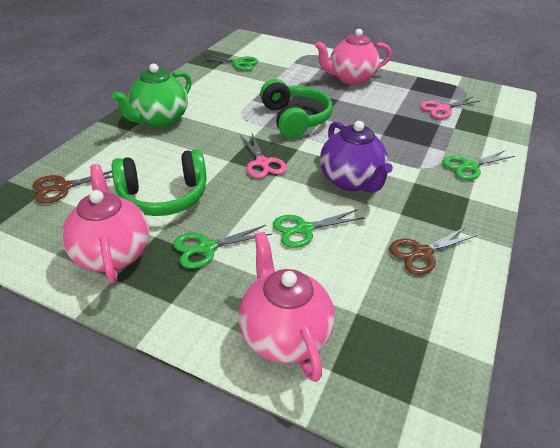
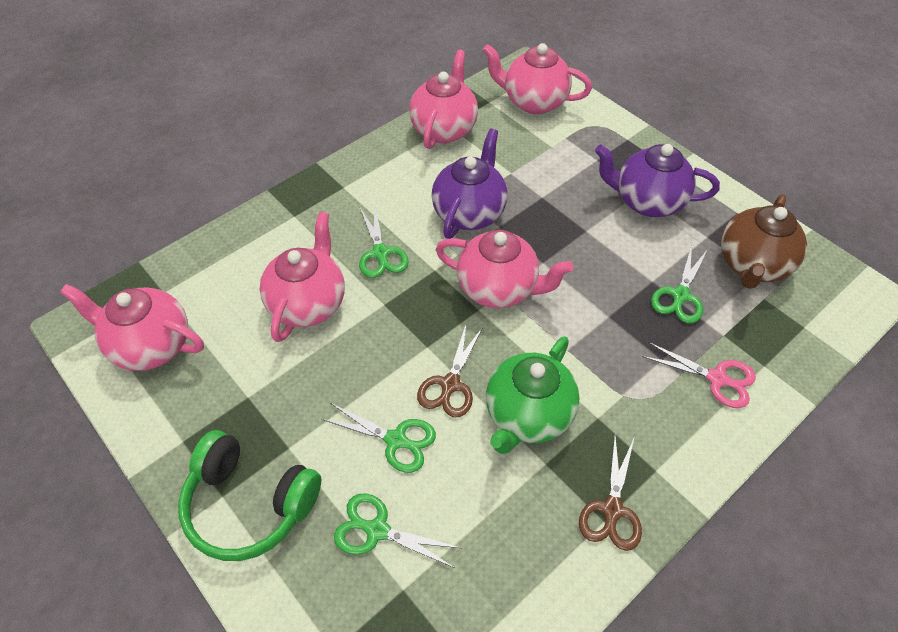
brown teapot: none = 0 -> [721,194,807,289] = 1
green headphones: [112,149,207,216] [260,79,332,138] = 2 -> [178,430,321,561] = 1
pink scissors: [240,134,287,178] [420,97,480,119] = 2 -> [642,342,756,408] = 1
pink teapot: [62,164,149,283] [238,232,335,382] [315,29,392,85] = 3 -> [60,284,204,371] [259,212,345,342] [409,50,478,149] [436,230,573,308] [483,43,592,114] = 5
purple teapot: [320,121,393,192] = 1 -> [431,128,507,239] [595,144,720,217] = 2

